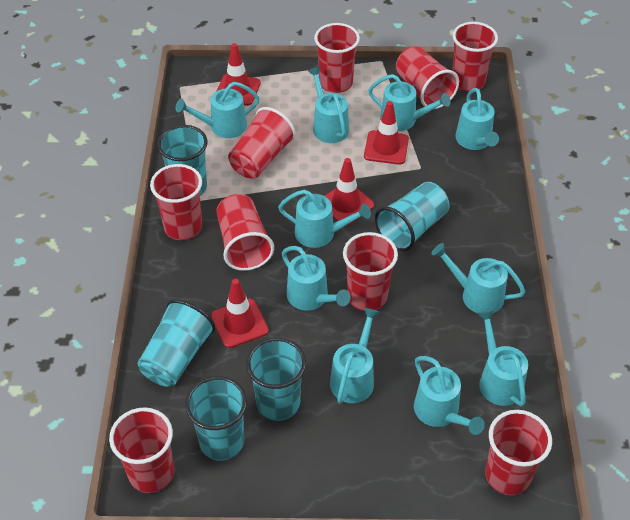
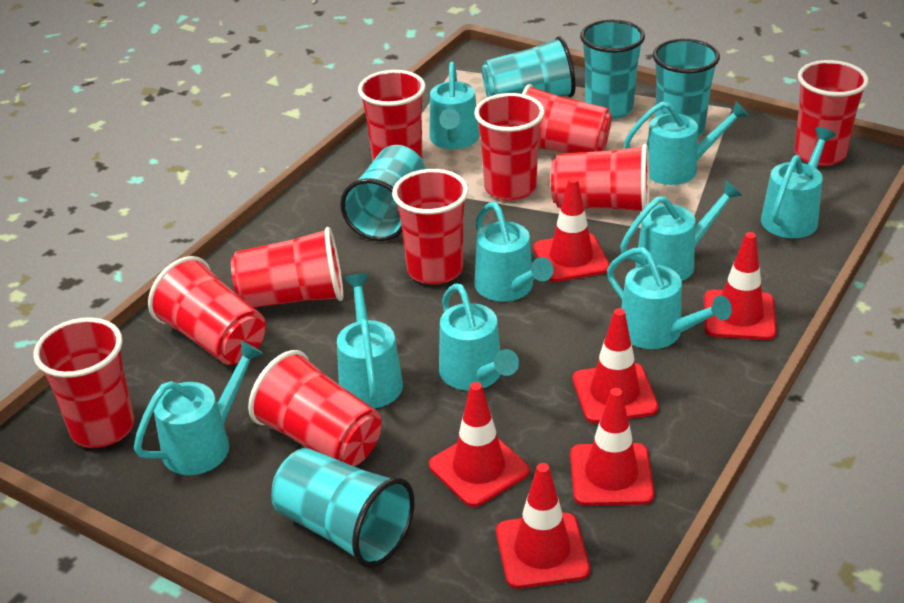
red cup: [109,407,174,493] [150,164,202,240] [216,194,274,271] [228,107,296,179] [314,23,360,93] [343,232,398,311] [396,46,459,109] [452,22,498,92] [485,410,552,495] = 9 -> [33,317,134,448] [148,256,266,365] [231,227,343,308] [248,350,381,466] [358,70,426,162] [392,169,468,285] [474,93,545,201] [522,84,612,153] [551,144,649,211] [794,60,869,166] = 10
red traffic cone: [211,279,269,348] [217,43,261,106] [325,158,374,226] [364,101,409,165] = 4 -> [429,382,529,507] [496,463,590,589] [534,177,610,282] [570,388,654,506] [573,308,658,423] [704,232,777,340] = 6
turquoise watering can: [175,82,260,138] [278,190,371,248] [282,246,351,311] [308,67,349,143] [330,308,380,403] [368,74,451,131] [414,356,485,435] [432,243,525,313] [455,88,499,150] [477,309,528,407] = 10 -> [134,341,263,475] [337,274,403,409] [429,62,479,149] [439,283,519,390] [475,202,554,302] [607,247,732,349] [620,181,742,281] [624,101,749,185] [761,127,836,238] = 9

